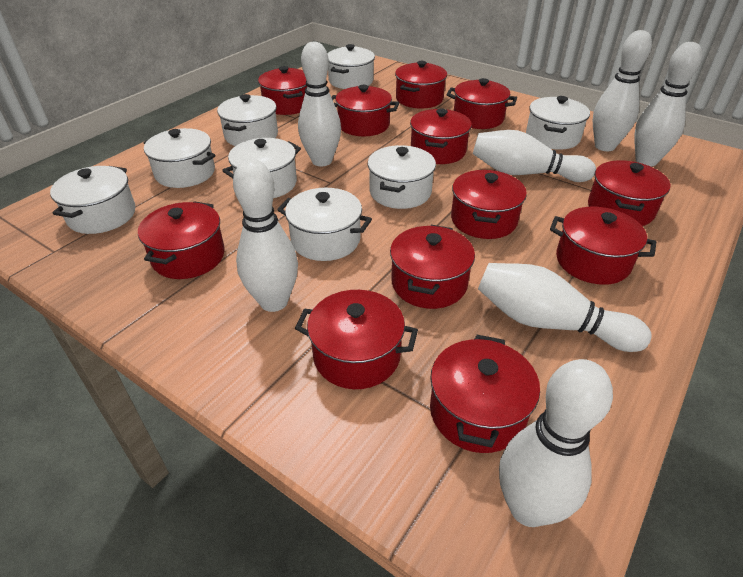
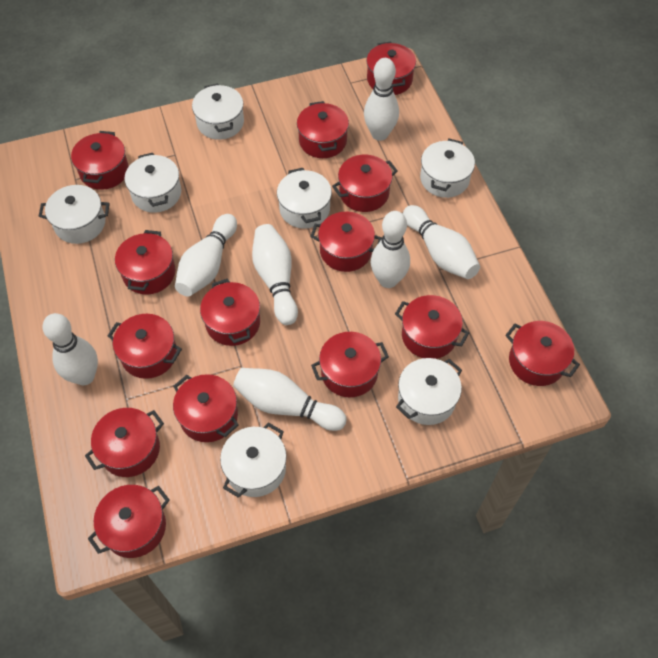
red pot: [138,202,225,279] [258,66,307,115] [295,290,418,389] [331,85,399,136] [390,225,475,309] [395,61,447,108] [410,108,472,164] [430,335,540,453] [446,78,517,129] [451,170,527,239] [550,206,656,285] [588,160,671,226] = 12 -> [71,131,129,190] [85,408,164,477] [88,485,170,558] [108,314,182,379] [115,230,175,295] [173,374,239,442] [200,278,260,346] [297,101,349,158] [310,212,382,272] [311,332,389,397] [332,155,398,212] [366,42,416,95] [395,295,469,359] [505,321,580,386] = 14
white pot: [50,166,136,234] [144,128,215,188] [217,94,278,146] [222,138,301,198] [277,188,372,261] [327,44,375,89] [368,145,436,209] [526,96,590,150] = 8 -> [39,185,110,244] [124,153,181,213] [192,83,244,140] [220,422,287,498] [277,168,332,229] [396,358,462,425] [420,139,475,198] = 7

